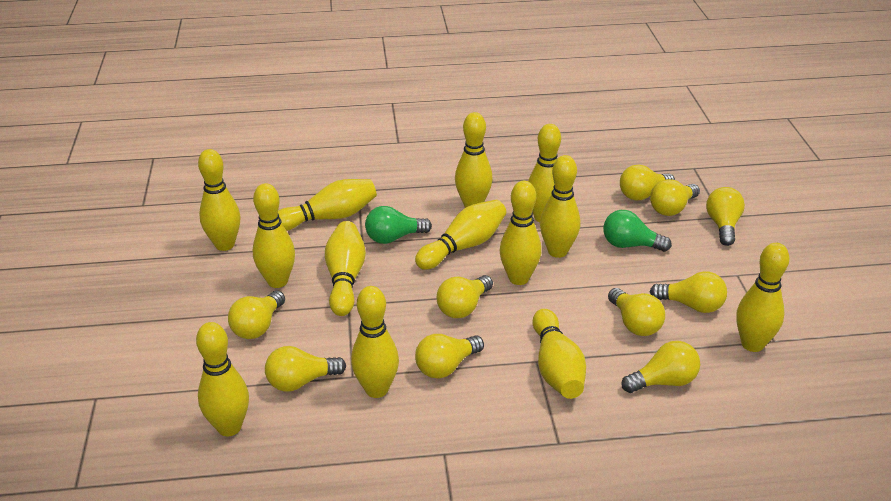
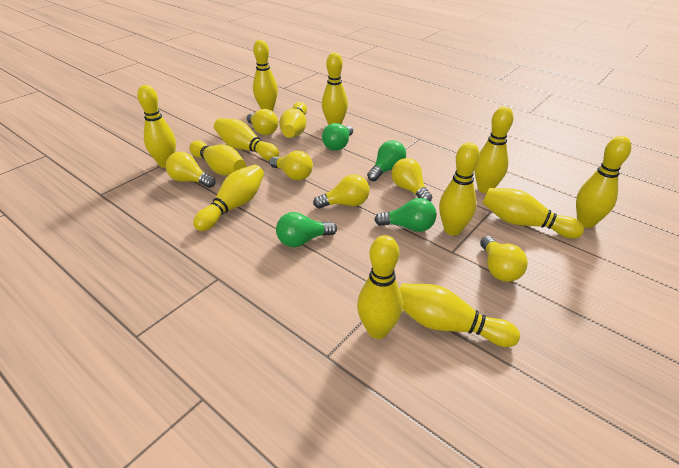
green light bulb: [365,206,432,244] [603,210,672,252] = 2 -> [276,212,337,247] [322,123,353,151] [367,140,406,181] [374,198,436,232] = 4
yellow light bulb: [228,291,285,339] [265,346,346,392] [415,334,484,379] [436,275,493,318] [608,288,665,336] [620,165,675,200] [621,341,700,393] [650,179,700,216] [650,271,727,313] [706,187,745,246] = 10 -> [166,152,216,188] [247,109,278,135] [269,151,313,181] [313,174,370,209] [391,158,432,202] [480,236,528,282] = 6

